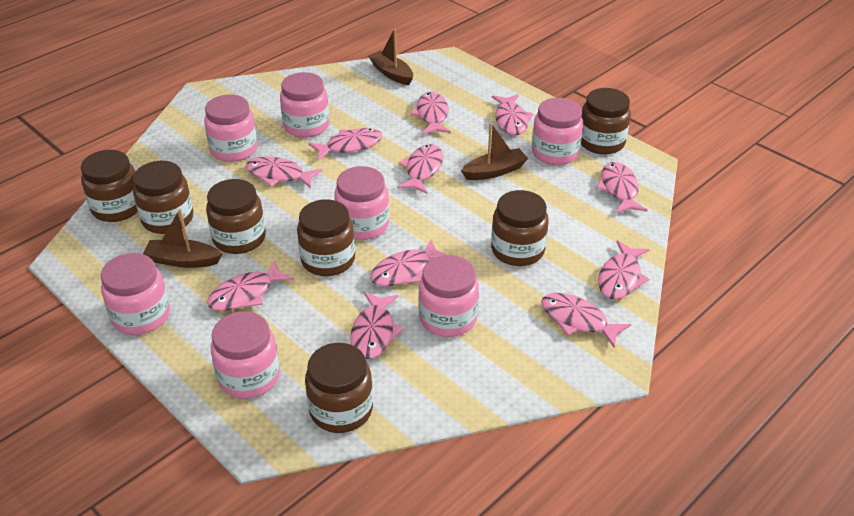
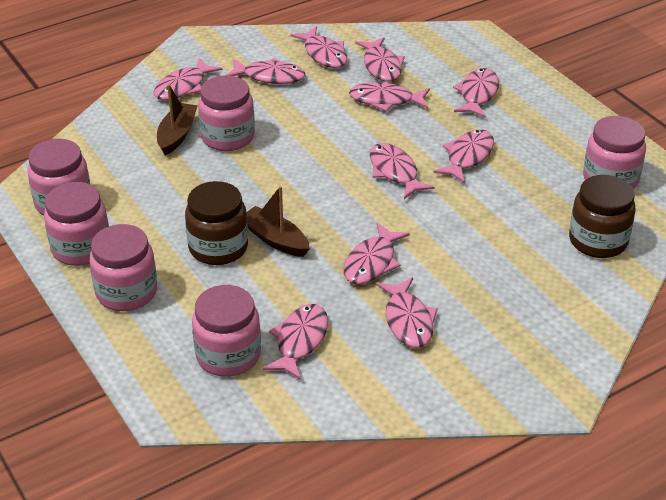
brown boat: [143,209,222,268] [368,29,413,85] [461,123,528,180] = 3 -> [157,84,198,155] [246,186,310,257] = 2
brown jar: [81,150,138,222] [133,161,193,234] [206,179,266,254] [297,199,355,276] [305,343,373,433] [491,190,549,266] [581,88,631,154] = 7 -> [185,181,248,265] [569,175,636,258] = 2
pink jar: [101,253,170,335] [204,95,257,162] [211,311,280,399] [280,72,329,138] [334,166,389,240] [418,255,479,337] [532,98,583,165] = 7 -> [27,138,90,216] [44,182,109,266] [89,224,157,311] [192,285,261,377] [198,75,255,151] [583,116,646,189] = 6

